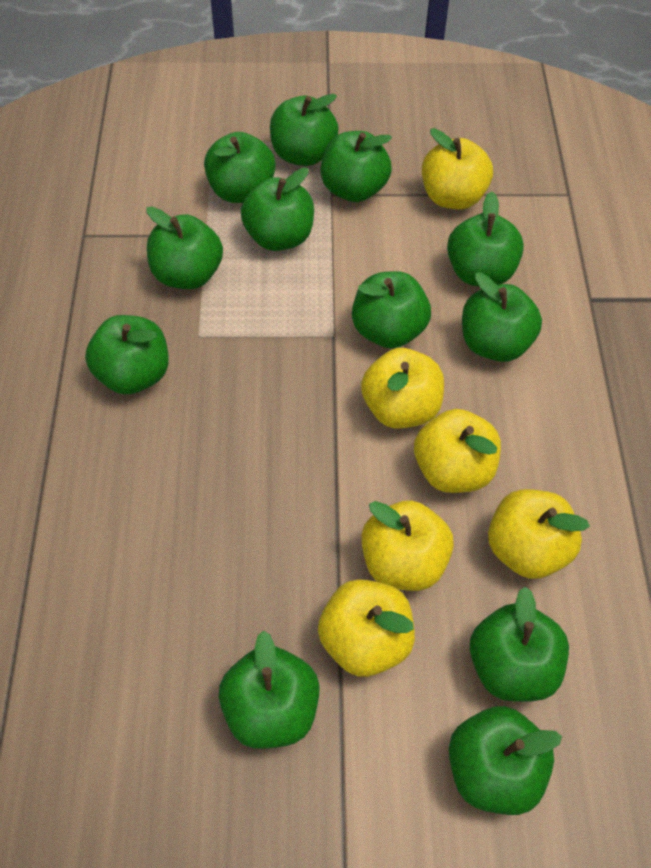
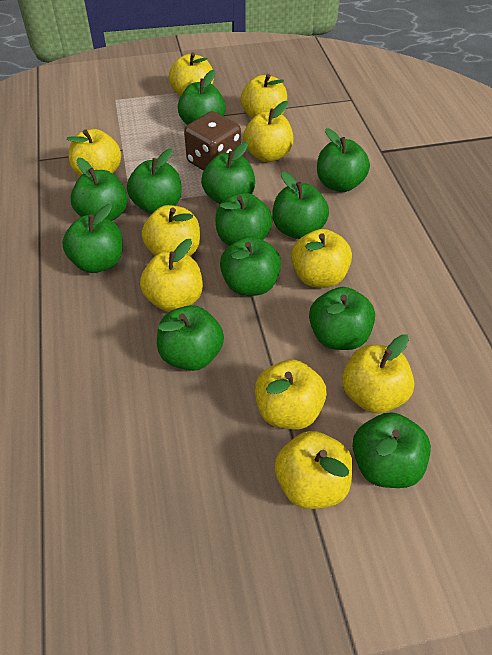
brown dice: none = 0 -> [184,111,241,171] = 1
yellow apple: [318,579,415,677] [361,348,444,429] [361,500,454,591] [414,409,501,493] [422,128,493,210] [488,489,590,579] = 6 -> [67,129,121,176] [140,239,203,312] [142,205,200,256] [169,52,214,97] [241,74,287,119] [243,101,293,162] [255,359,327,429] [275,431,353,509] [291,229,352,288] [342,334,414,413] = 10

